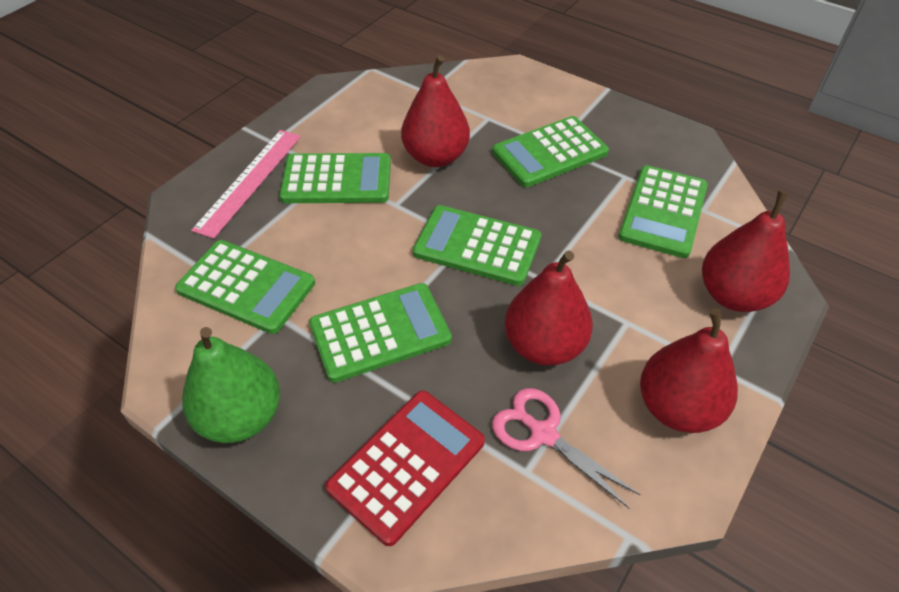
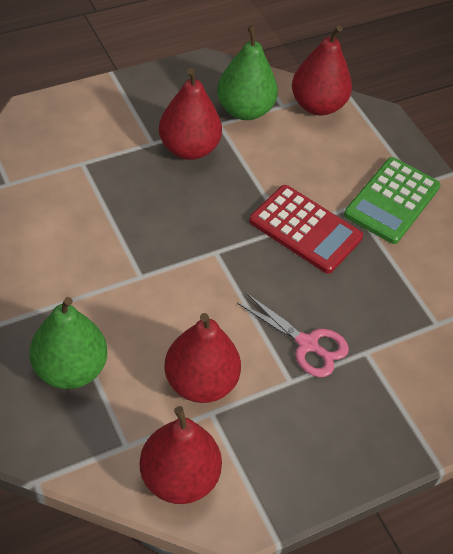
green calculator: [175,240,315,334] [279,153,391,203] [309,283,452,383] [413,205,541,286] [492,116,609,187] [618,165,708,258] = 6 -> [344,157,441,244] = 1
green pear: [182,327,280,443] = 1 -> [29,297,107,389] [217,25,278,120] = 2
pink ruler: [191,130,301,239] = 1 -> none = 0

